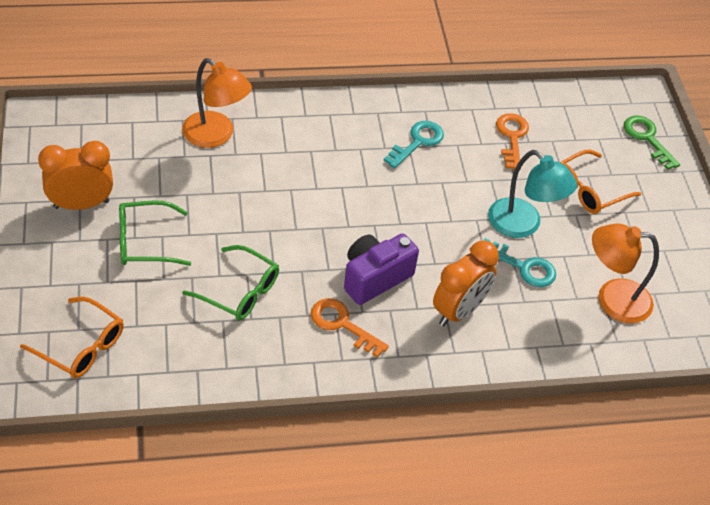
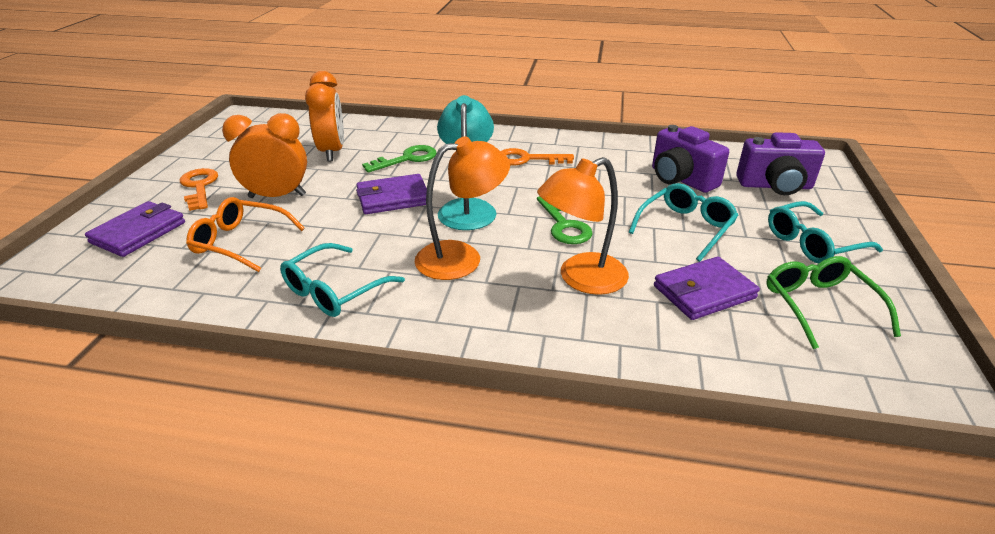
green glasses: [119,200,191,266] [182,245,279,321] = 2 -> [766,256,901,349] = 1
green key: [624,116,680,170] = 1 -> [362,145,437,173] [537,196,593,244] = 2
orange glasses: [20,297,124,378] [560,150,641,214] = 2 -> [186,197,305,272] = 1
purple camera: [344,233,419,305] = 1 -> [652,125,729,193] [736,132,825,195] = 2
purple wallet: none = 0 -> [85,201,185,257] [356,174,427,214] [654,257,760,320] = 3
turquoise glasses: none = 0 -> [280,243,405,317] [629,183,738,262] [768,201,883,263] = 3
turquoise key: [384,121,444,169] [483,238,556,287] = 2 -> none = 0

